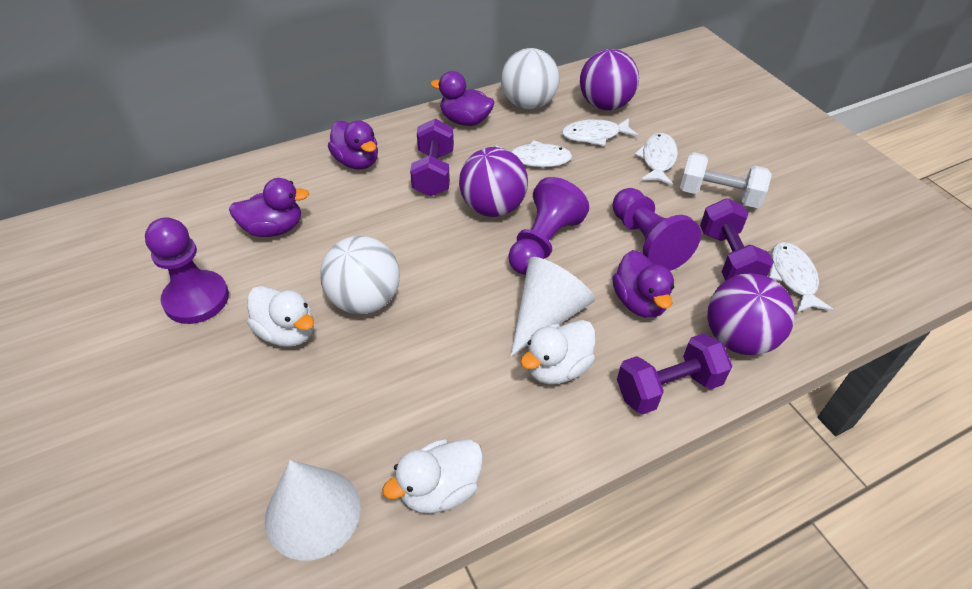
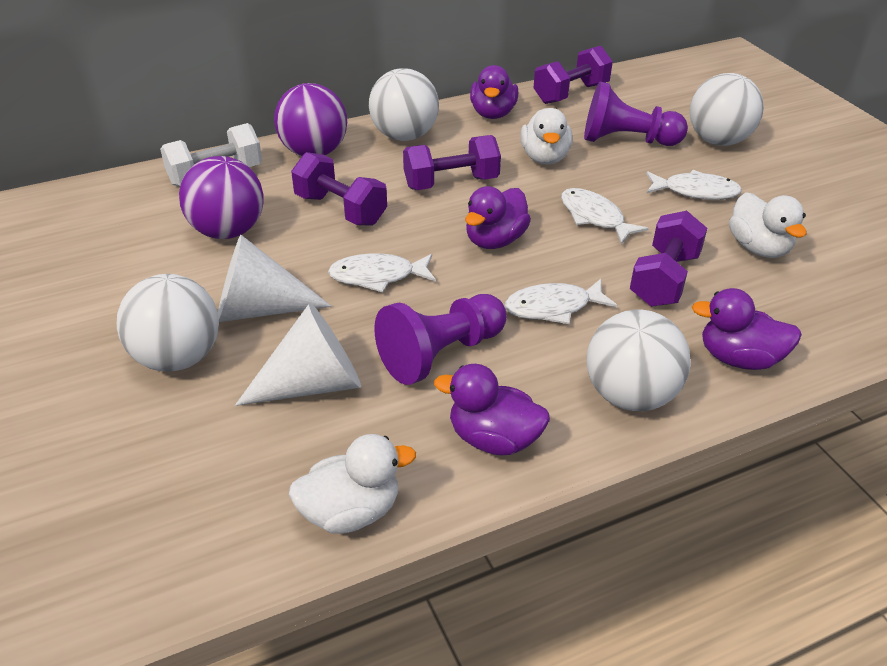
purple ball: [459,147,528,217] [580,49,639,110] [707,273,795,355] = 3 -> [179,156,264,239] [274,83,347,156] = 2
purple dumbbell: [410,119,454,196] [617,333,732,415] [700,198,774,281] = 3 -> [291,152,387,226] [403,135,501,190] [534,46,613,104] [630,211,707,307] = 4
purple pawn: [145,217,229,324] [508,177,589,275] [612,188,701,271] = 3 -> [374,294,507,385] [584,82,688,146] = 2
white ball: [320,236,400,314] [501,48,559,109] = 2 -> [117,274,219,372] [369,68,439,141] [587,310,691,411] [690,73,764,146] = 4

